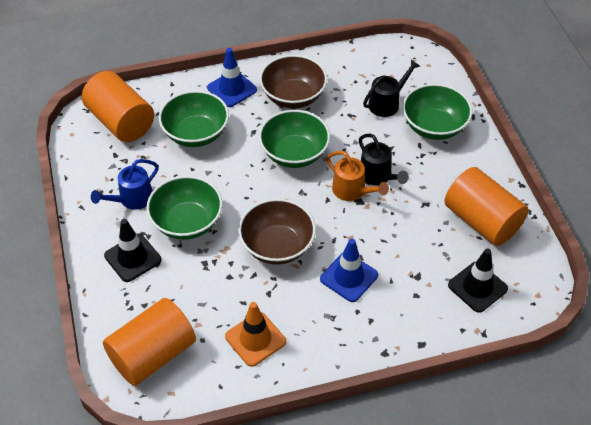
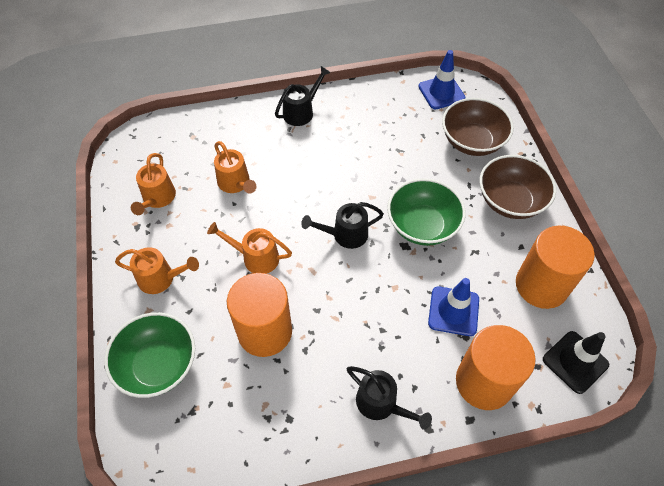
black traffic cone: [104,219,161,282] [448,249,508,313] = 2 -> [543,331,609,394] = 1
black watering can: [359,134,409,185] [363,59,420,117] = 2 -> [275,66,331,126] [301,202,384,249] [347,366,432,430] = 3
blue watering can: [91,159,159,210] = 1 -> none = 0
green bowl: [146,176,223,240] [159,90,229,147] [259,110,330,168] [402,84,473,140] = 4 -> [104,312,195,398] [387,178,466,246] = 2
orange traffic cone: [225,302,286,367] = 1 -> none = 0
orange watering can: [327,151,389,201] = 1 -> [115,247,199,294] [131,153,176,215] [207,222,292,274] [214,141,256,194] = 4

